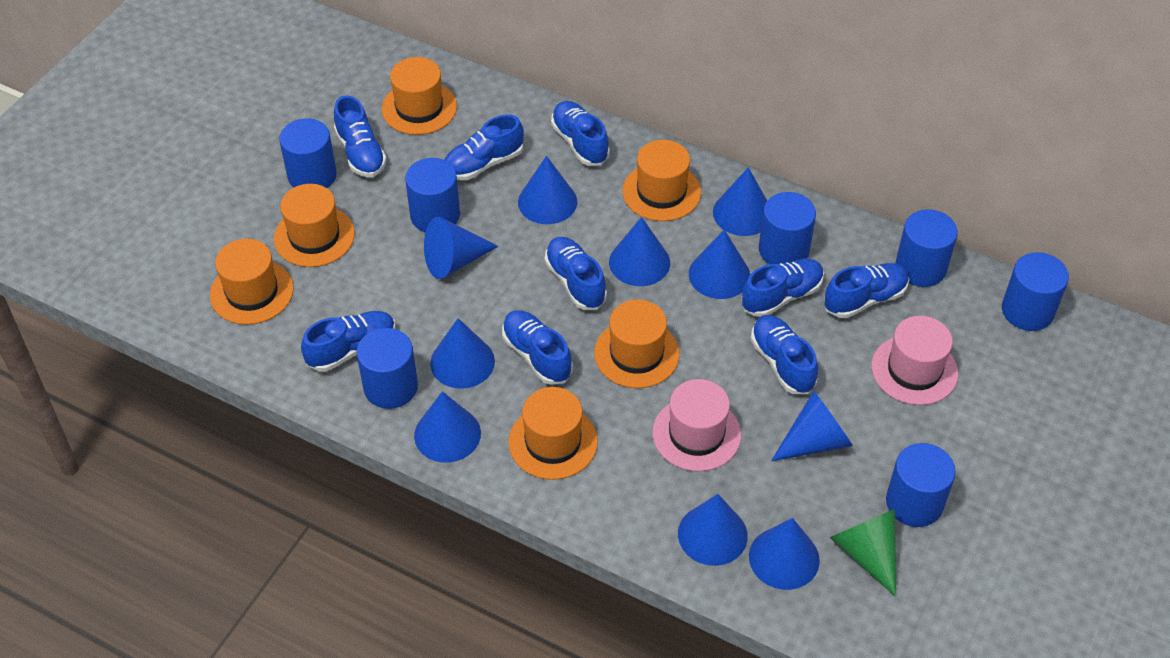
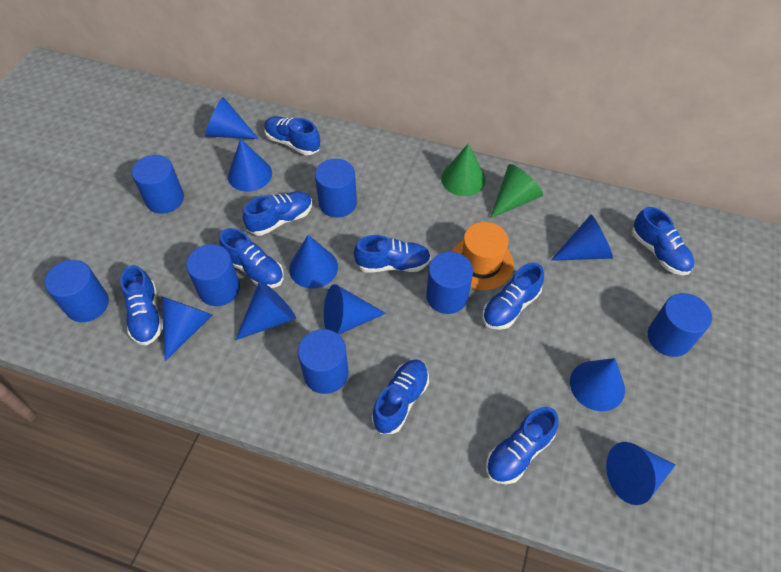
blue cone: [414,391,481,463] [424,217,498,279] [430,318,495,389] [518,156,577,224] [609,217,670,286] [678,494,748,566] [689,230,750,299] [713,167,767,236] [749,518,820,590] [771,391,853,461] = 10 -> [161,296,213,361] [205,97,259,139] [228,139,272,192] [236,281,296,340] [289,235,338,288] [324,284,386,335] [551,215,613,261] [570,358,625,411] [606,442,675,505] = 9
green cone: [829,509,896,597] = 1 -> [441,143,486,196] [490,164,543,218] = 2
orange hat: [210,239,293,325] [274,184,355,267] [382,57,457,135] [509,387,598,480] [594,300,680,388] [622,140,701,221] = 6 -> [451,222,514,290] = 1
pink hat: [652,379,741,472] [871,316,958,405] = 2 -> none = 0

